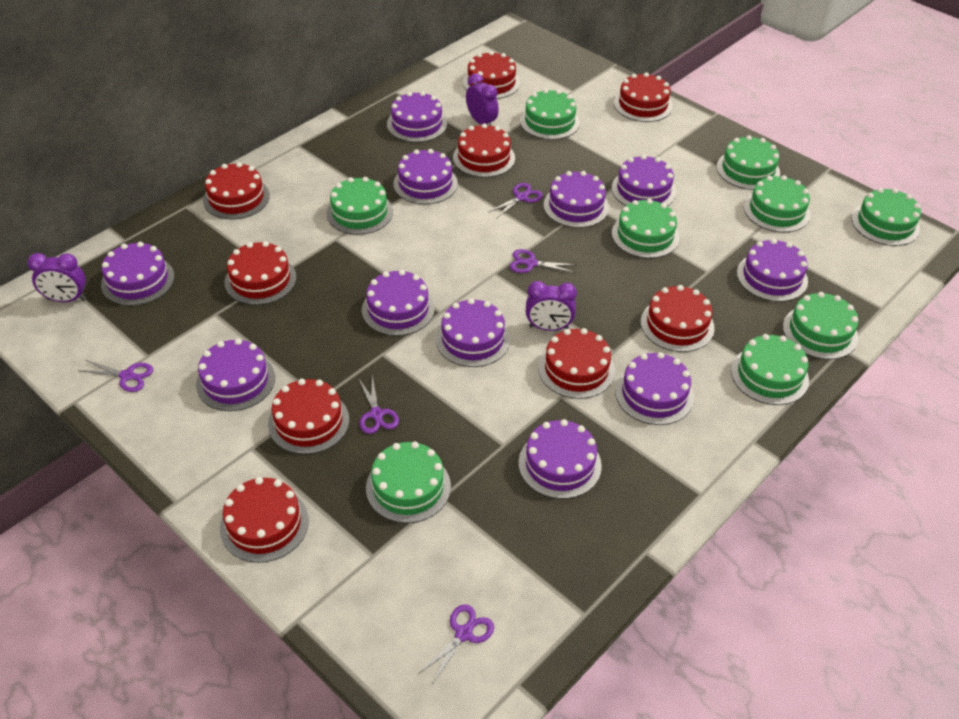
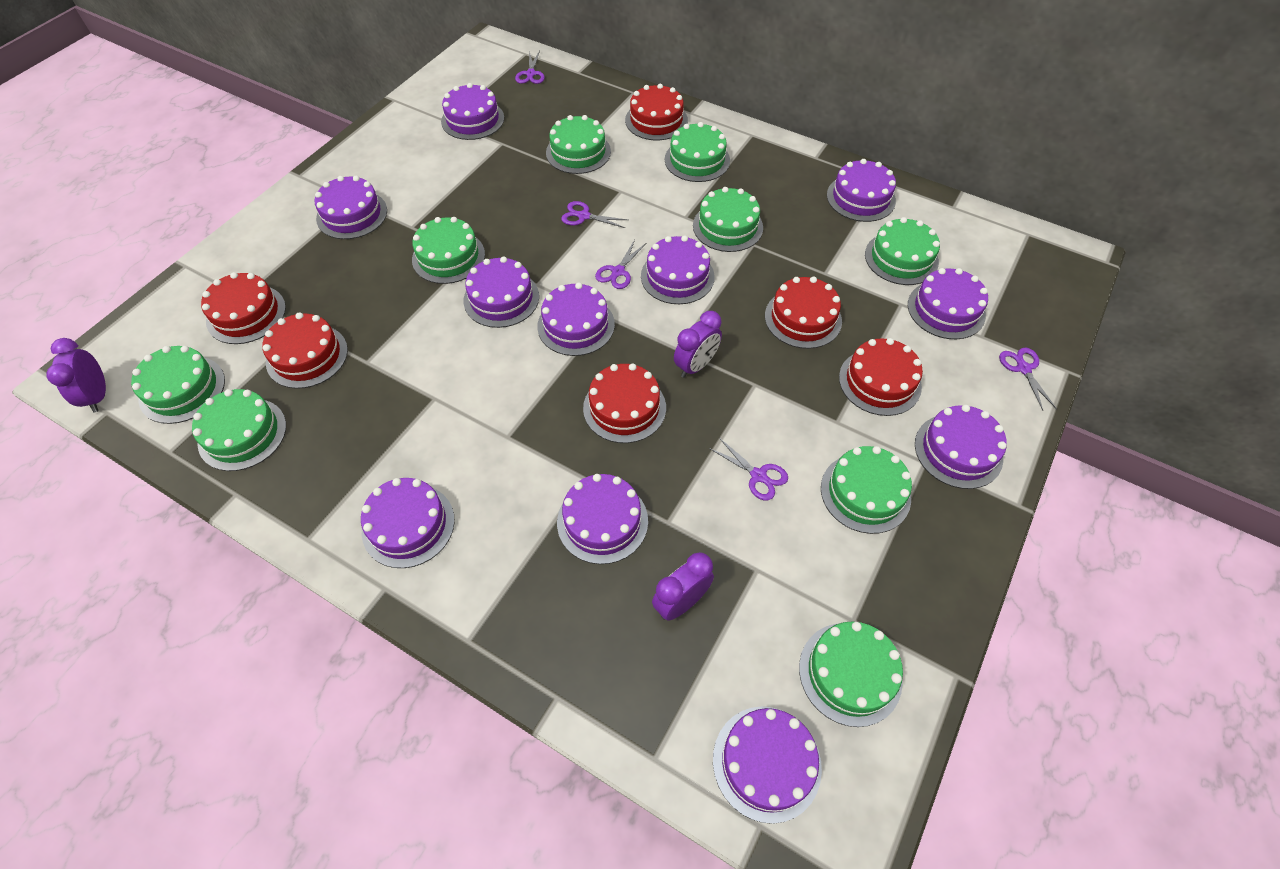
red cake: [203,162,270,219] [220,477,309,563] [224,241,296,305] [268,379,349,454] [453,123,515,177] [463,51,520,99] [538,328,615,399] [614,72,673,122] [641,285,715,352] = 9 -> [201,272,286,344] [262,312,348,389] [583,363,666,443] [625,84,688,140] [765,277,842,349] [839,338,923,416] = 6

